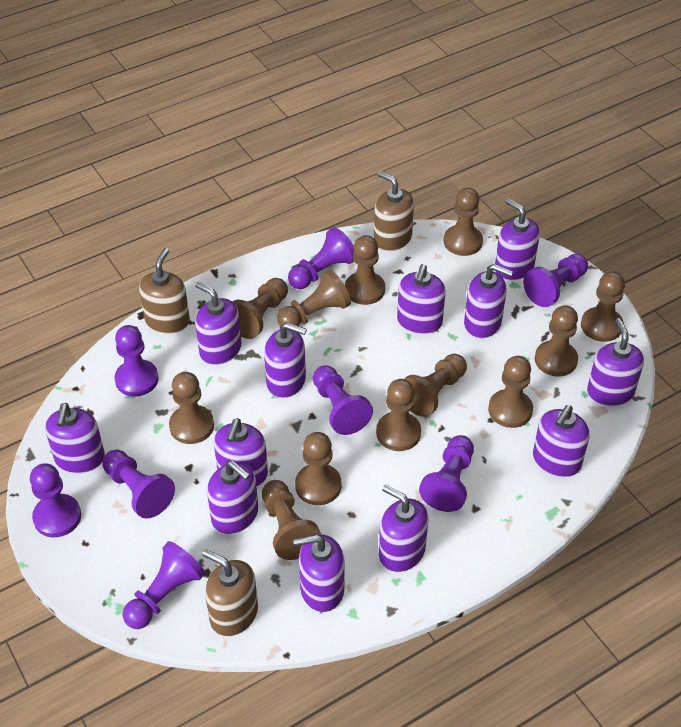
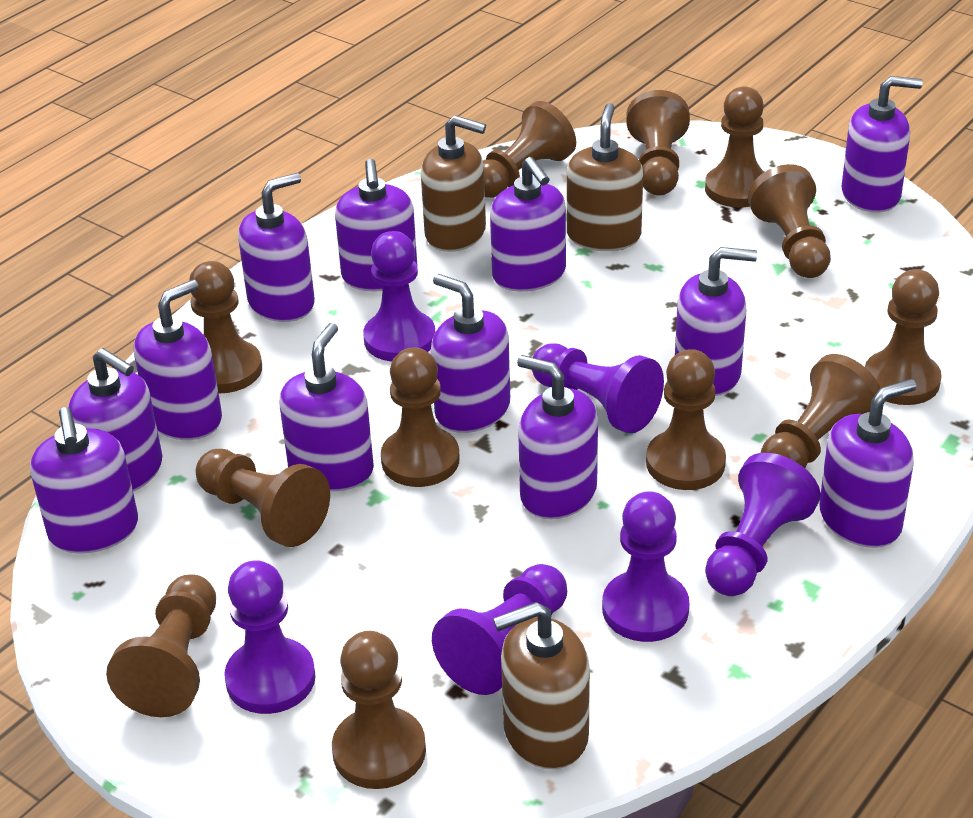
purple pawn: [30,463,81,537] [102,450,175,519] [114,325,159,397] [122,541,205,629] [288,227,354,289] [313,365,373,435] [419,435,474,512] [523,254,588,307] = 8 -> [224,560,316,714] [363,231,435,361] [432,564,567,695] [532,344,664,433] [602,491,689,642] [705,453,821,596] = 6

